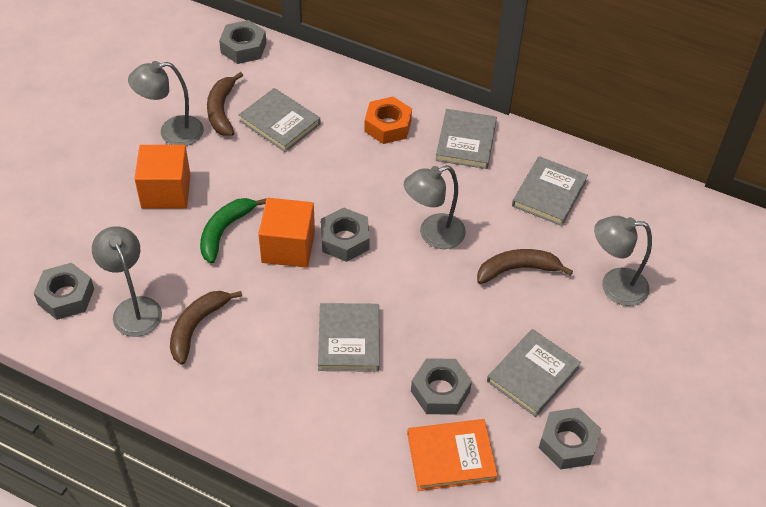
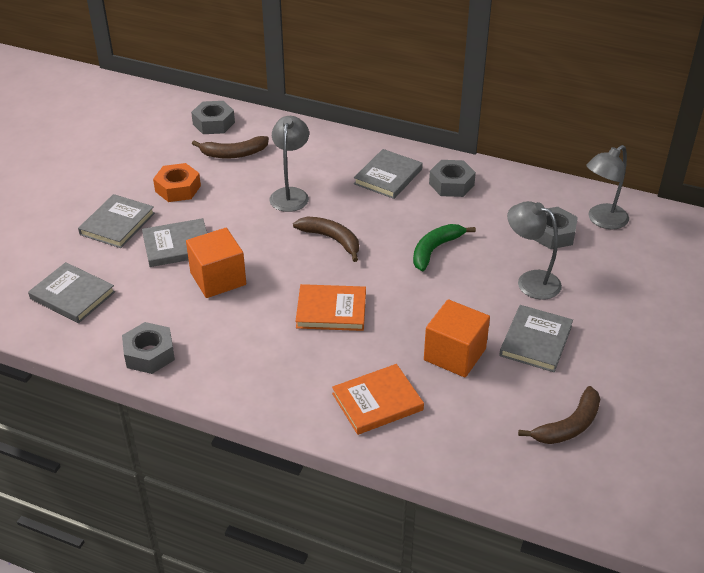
grey lamp: [92,226,162,337] [128,61,204,146] [404,165,466,249] [594,216,652,306] = 4 -> [269,116,309,212] [507,201,562,300] [586,145,629,229] = 3
grey nut: [34,263,94,320] [219,20,266,64] [321,207,370,262] [411,358,472,415] [539,408,601,470] = 5 -> [122,322,175,374] [191,101,235,134] [429,160,476,197] [535,207,578,249] = 4
orange book: [407,419,498,491] = 1 -> [295,284,366,331] [332,364,424,435] = 2

